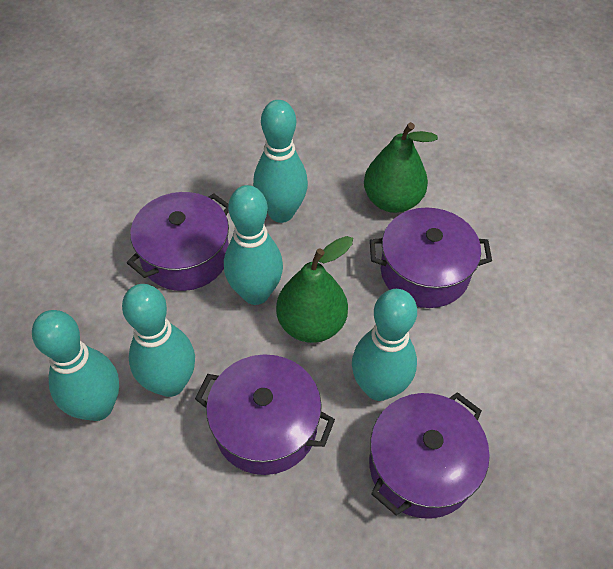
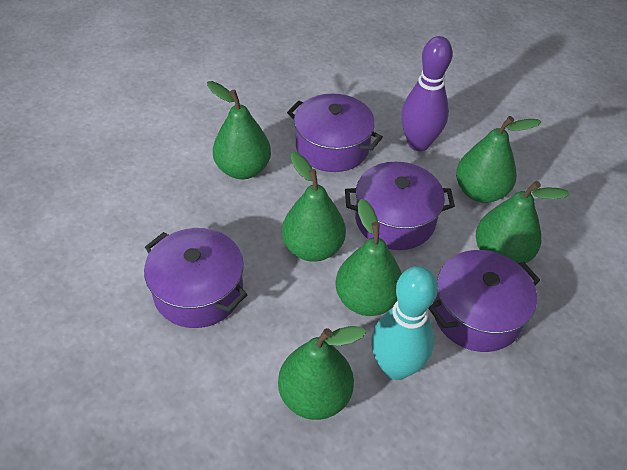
green pear: [276,236,353,343] [364,122,438,213] = 2 -> [207,81,271,179] [278,326,366,420] [282,152,346,262] [336,199,402,316] [456,116,541,203] [476,181,570,264] = 6
purple bowling pin: none = 0 -> [401,36,453,151] = 1
turquoise bowling pin: [32,310,119,421] [122,284,195,397] [224,185,283,305] [253,100,308,223] [352,289,417,401] = 5 -> [371,266,438,380] = 1

